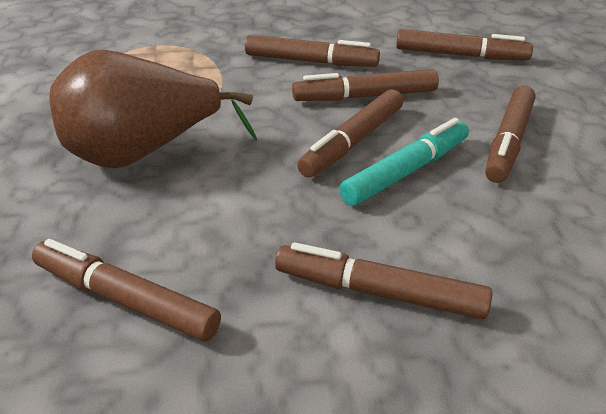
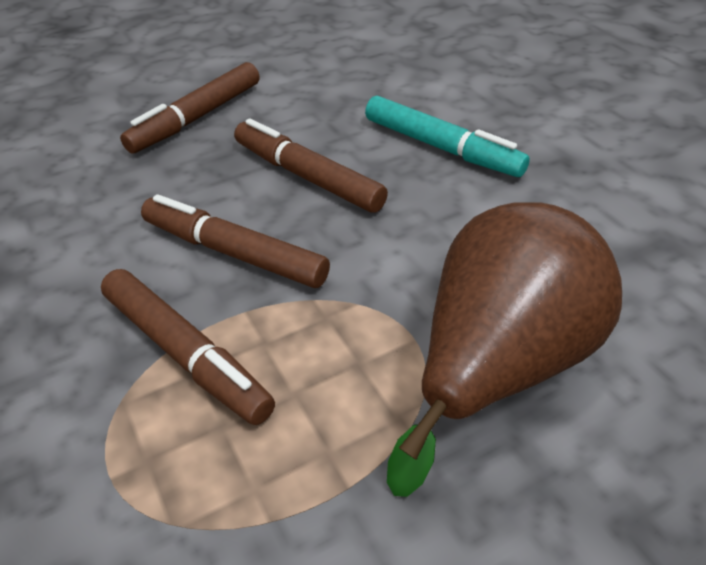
brown marker: [32,239,221,342] [245,35,380,67] [275,242,493,320] [292,69,439,101] [297,89,403,178] [396,29,533,60] [485,86,535,183] = 7 -> [101,269,275,425] [120,62,259,154] [141,194,330,288] [234,118,388,213] = 4

